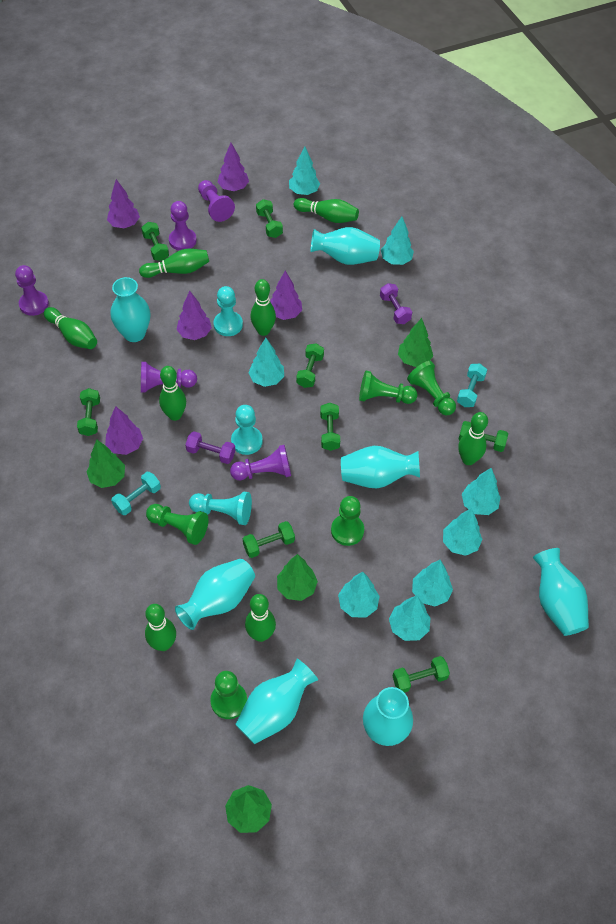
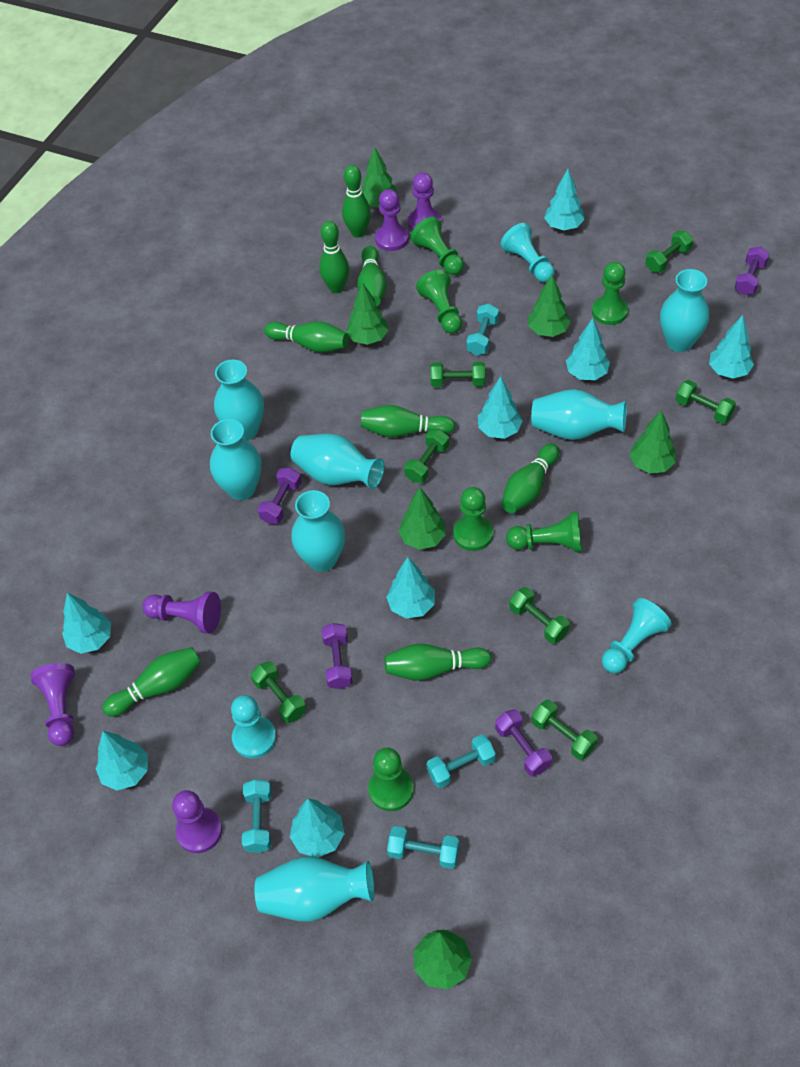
green dumbbell: [77,388,100,436] [141,222,169,261] [243,521,295,558] [256,199,283,238] [296,343,324,388] [320,403,340,451] [393,656,450,693] [459,421,508,452] = 8 -> [251,661,306,723] [404,429,449,483] [430,362,485,387] [509,587,570,644] [532,700,598,760] [645,231,693,273] [675,380,736,424] = 7
green pawn: [146,504,208,545] [210,671,247,719] [331,496,364,546] [359,371,417,404] [407,361,456,416] = 5 -> [368,748,414,811] [411,217,464,275] [416,270,462,334] [453,487,493,551] [506,511,582,552] [592,262,628,325] = 6
green tree: [87,440,125,488] [225,785,272,833] [277,554,318,601] [398,318,433,367] = 4 -> [346,282,389,345] [362,147,398,208] [398,487,446,550] [414,930,472,989] [528,275,571,337] [629,410,676,473] = 6
purple dumbbell: [186,432,235,464] [380,283,412,324] = 2 -> [258,467,302,524] [321,623,353,689] [495,709,552,776] [735,246,770,295] = 4
purple tree: [105,406,143,455] [107,179,140,228] [176,291,212,340] [217,143,249,191] [270,271,302,320] = 5 -> none = 0
turquoise dumbbell: [111,472,161,515] [457,364,487,407] = 2 -> [242,779,272,853] [387,826,459,869] [426,734,496,788] [466,304,499,355] = 4

